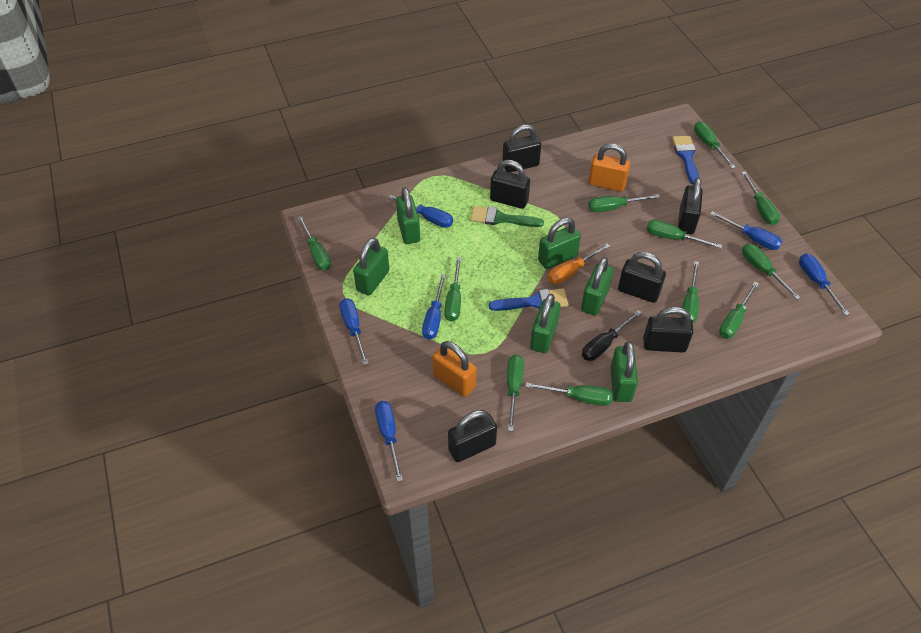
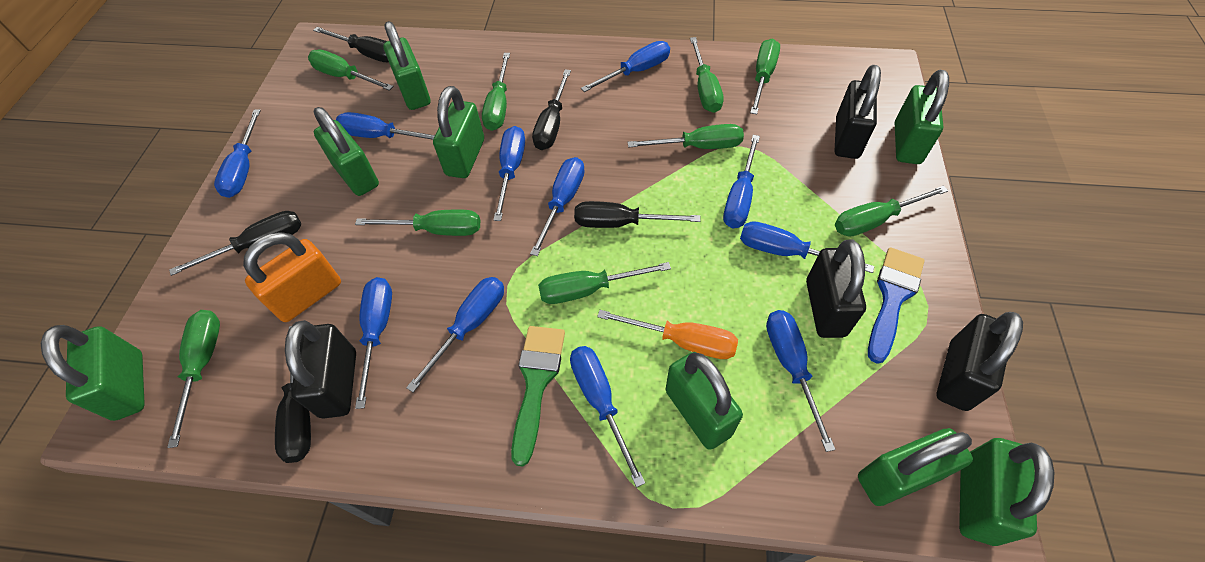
black padlock: [448,410,497,462] [490,160,530,209] [502,124,541,172] [618,252,666,303] [643,307,693,353] [678,178,703,234] = 6 -> [285,320,356,418] [806,240,866,338] [835,65,881,159] [936,312,1023,411] = 4
black screwdriver: [582,310,642,361] = 1 -> [169,211,301,276] [275,326,311,463] [313,27,389,62] [532,69,571,150] [574,201,700,228] = 5
blue brush: [489,289,568,311] [672,136,699,185] = 2 -> [868,247,925,364] = 1
blue screwdriver: [339,298,369,365] [375,401,403,482] [388,195,453,228] [422,274,446,340] [710,211,782,250] [799,253,849,315] = 6 -> [214,109,261,198] [336,112,435,140] [355,277,392,409] [406,277,504,392] [494,126,525,221] [530,157,585,256] [570,346,645,487] [581,41,670,92] [723,135,760,228] [740,221,874,273] [766,310,836,452] = 11
green padlock: [353,238,389,295] [396,187,420,244] [530,294,561,353] [538,218,581,269] [581,257,613,316] [610,341,638,402] = 6 -> [41,325,145,421] [313,107,379,196] [384,21,430,110] [433,86,484,178] [666,352,743,450] [858,428,973,506] [895,70,949,164] [959,438,1055,546] = 8
green screwdriver: [297,216,331,270] [444,257,461,322] [507,355,524,431] [525,382,613,406] [588,194,660,212] [646,220,722,248] [681,261,699,323] [694,121,736,169] [719,282,759,339] [741,172,780,225] [742,244,801,300] = 11 -> [167,310,220,448] [308,49,394,91] [355,210,480,236] [482,53,510,131] [538,262,671,304] [628,124,744,149] [690,37,724,113] [750,38,780,114] [835,186,948,237] = 9
orange padlock: [432,341,477,397] [588,143,630,192] = 2 -> [243,232,341,322] = 1

